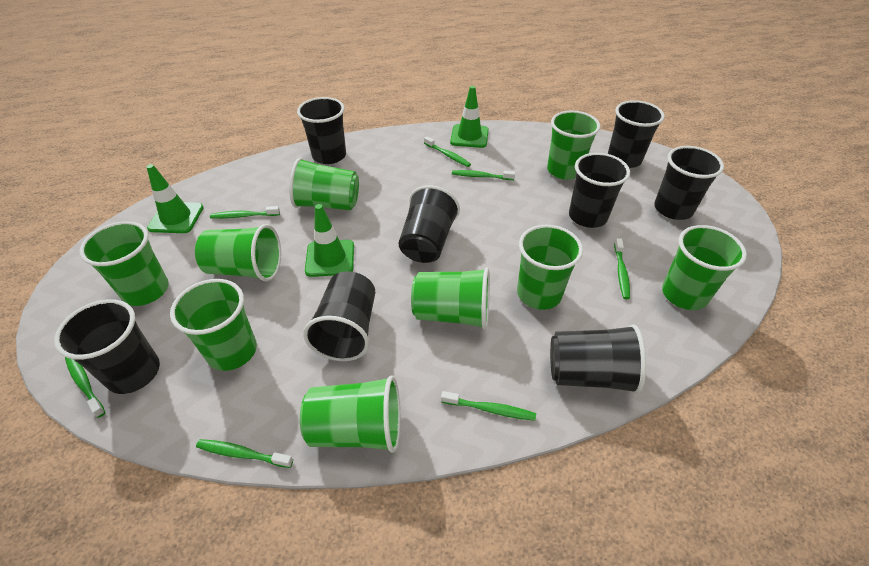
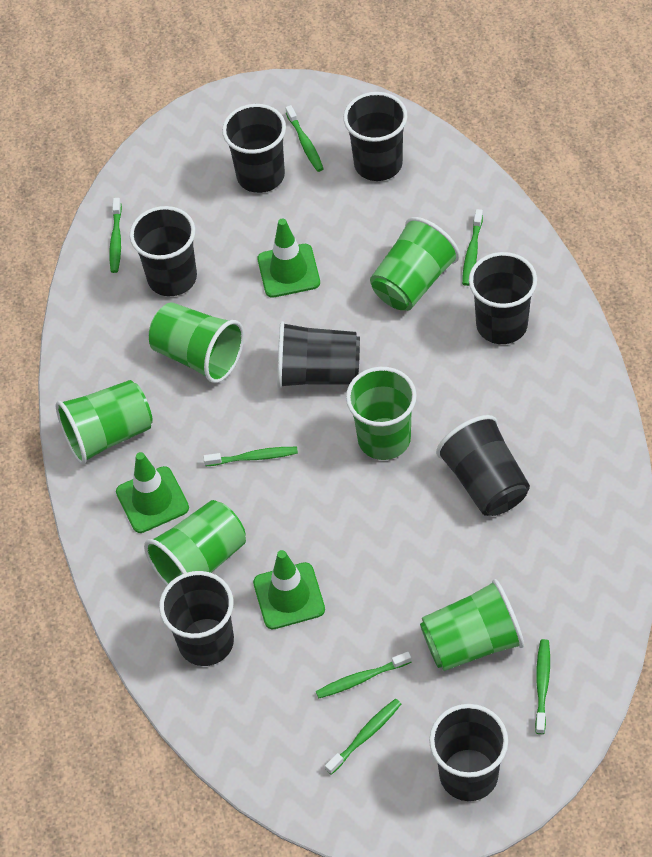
green cup: [80,221,169,306] [170,279,257,371] [195,224,281,282] [289,158,359,210] [300,375,400,453] [411,267,490,330] [517,225,583,310] [547,110,600,180] [662,225,747,310] = 9 -> [56,380,153,464] [144,500,246,585] [149,302,244,383] [346,367,417,460] [370,217,460,311] [420,579,524,671] = 6

